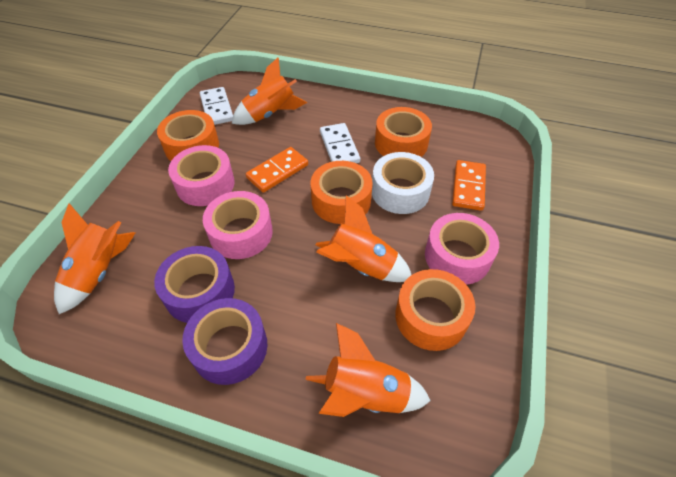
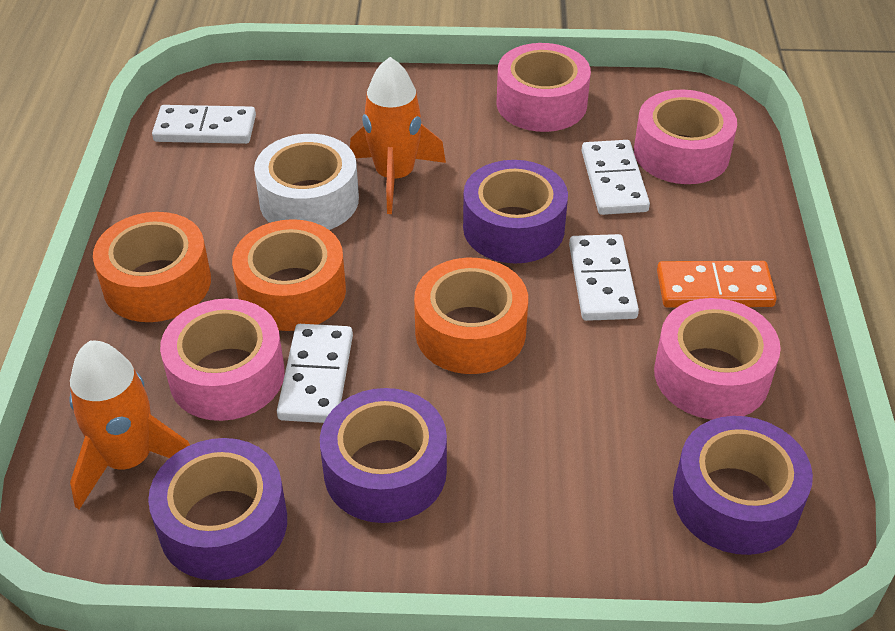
orange domino: [246,147,308,193] [452,160,486,211] = 2 -> [657,261,777,308] = 1
orange rocket: [54,204,135,314] [232,58,307,125] [305,323,431,417] [315,195,411,282] = 4 -> [69,341,190,509] [350,57,446,214] = 2
orange tape: [157,110,219,161] [311,161,373,224] [375,107,432,157] [395,269,475,351] = 4 -> [93,212,211,322] [232,219,346,331] [414,258,528,374] = 3
pink tape: [168,145,235,206] [203,191,273,259] [425,213,499,285] = 3 -> [160,298,285,421] [496,43,591,132] [634,89,737,184] [654,298,781,420] = 4
purple tape: [154,246,235,323] [182,298,267,385] = 2 -> [148,438,287,580] [320,388,447,523] [463,160,568,264] [673,416,813,555] = 4
white domino: [200,87,233,125] [320,123,360,163] = 2 -> [152,105,256,144] [277,324,353,423] [569,234,639,321] [582,140,650,215] = 4

